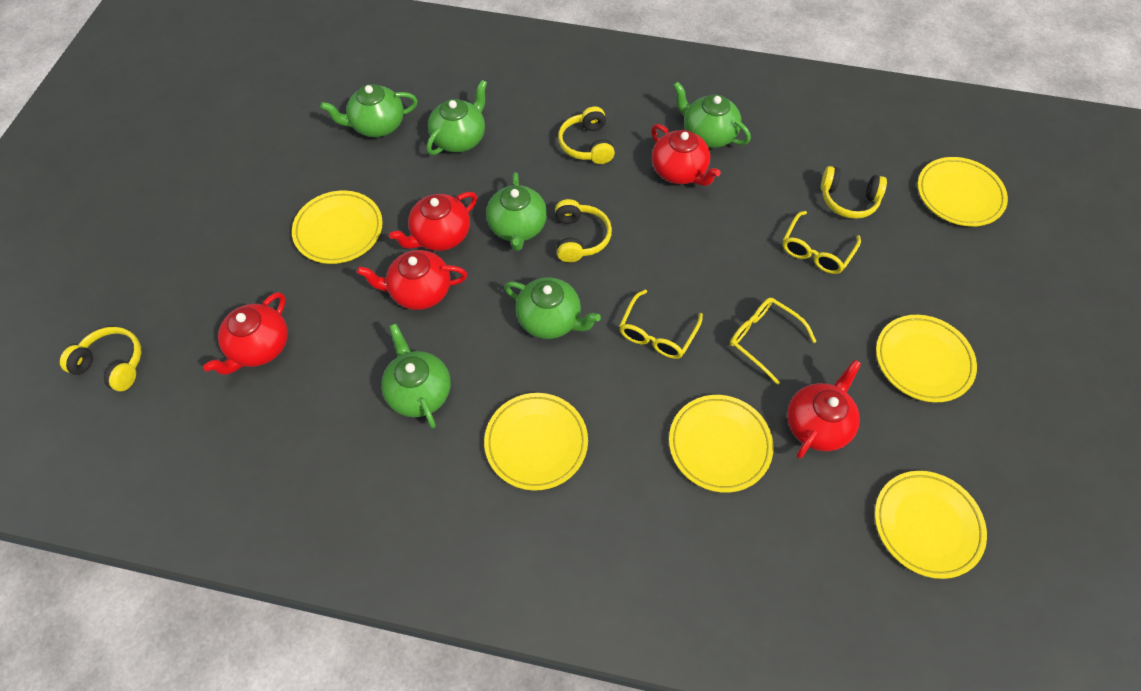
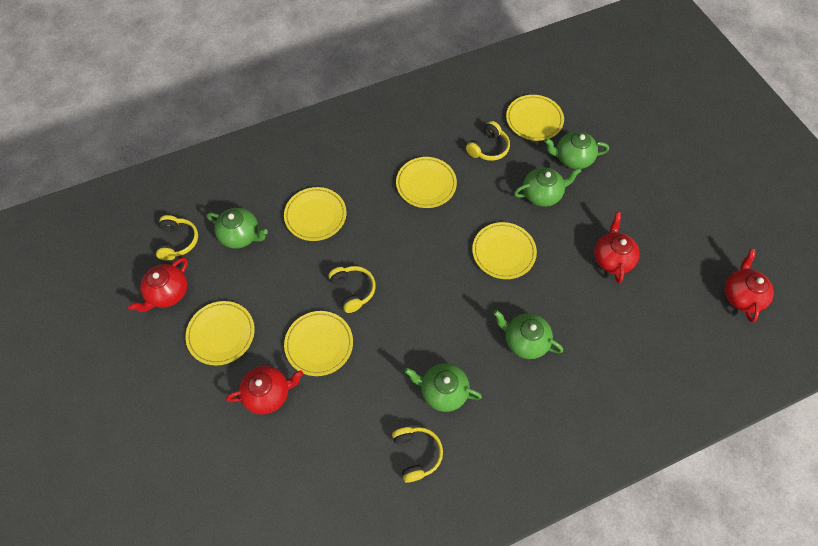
green teapot: [320,84,417,137] [381,324,451,428] [427,80,487,155] [486,172,547,251] [504,277,601,339] [673,82,751,148] = 6 -> [207,208,268,249] [404,363,482,412] [493,310,563,359] [514,167,581,207] [544,131,609,169] = 5
red teapot: [203,292,288,375] [357,250,467,310] [389,192,477,251] [651,124,721,186] [787,360,861,459] = 5 -> [128,258,188,312] [226,366,303,414] [594,212,640,283] [725,248,774,322] = 4
yellow glasses: [619,290,703,359] [730,297,817,385] [783,211,861,274] = 3 -> none = 0

